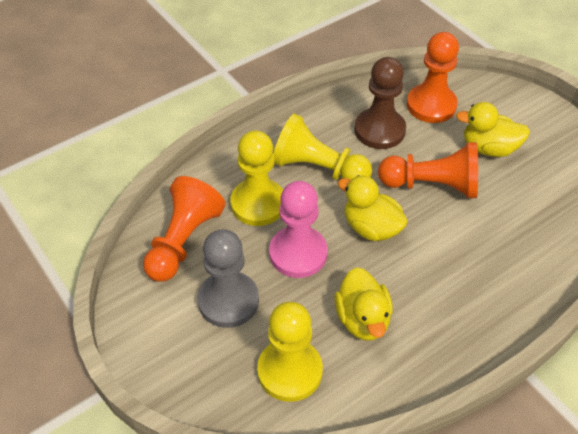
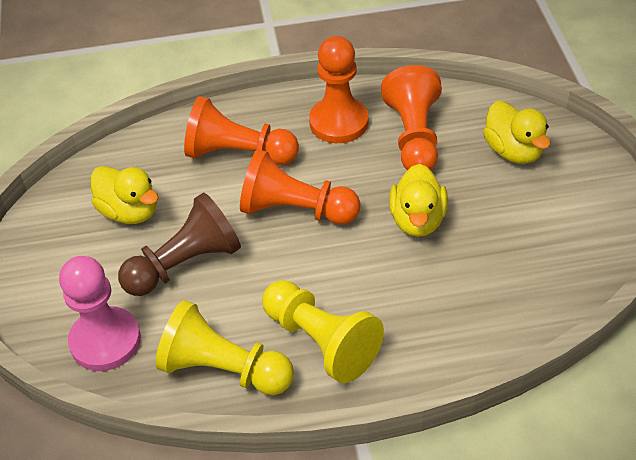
grey pawn: [198,229,259,328] = 1 -> none = 0
orange pawn: [143,176,225,282] [378,142,478,198] [407,32,459,123] = 3 -> [184,96,299,165] [240,149,361,225] [309,36,368,143] [381,65,442,171] = 4
yellow pawn: [230,131,283,226] [257,302,323,402] [273,114,372,180] = 3 -> [156,300,294,395] [262,280,384,383] = 2

